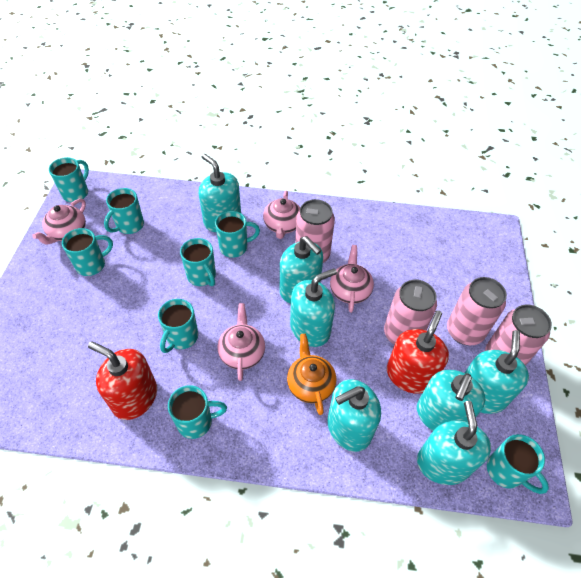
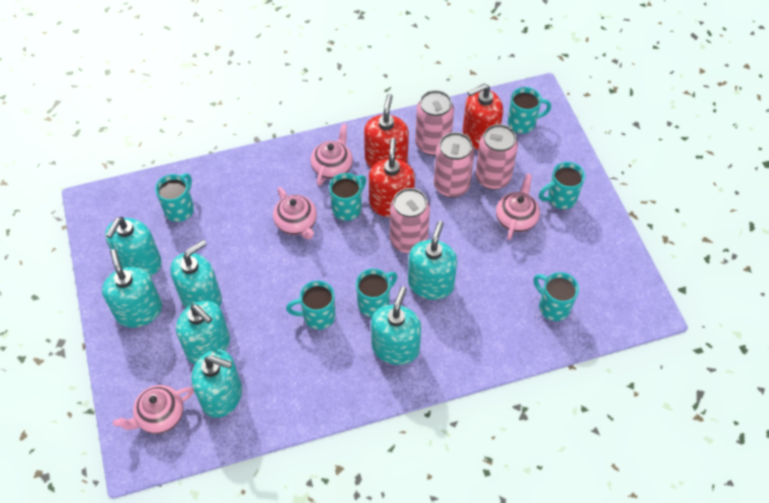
orange teapot: [287,334,336,415] = 1 -> none = 0
red soap dispenser: [88,341,157,420] [387,310,449,394] = 2 -> [364,94,409,168] [369,138,415,217] [463,84,503,150] = 3
turquoise mug: [49,157,89,202] [62,228,113,276] [104,188,144,234] [158,299,198,353] [168,385,227,439] [180,238,216,286] [215,211,260,258] [487,434,549,494] = 8 -> [155,173,194,222] [286,281,335,330] [329,173,366,221] [356,269,397,317] [508,87,551,133] [534,272,579,321] [539,162,585,209] = 7

